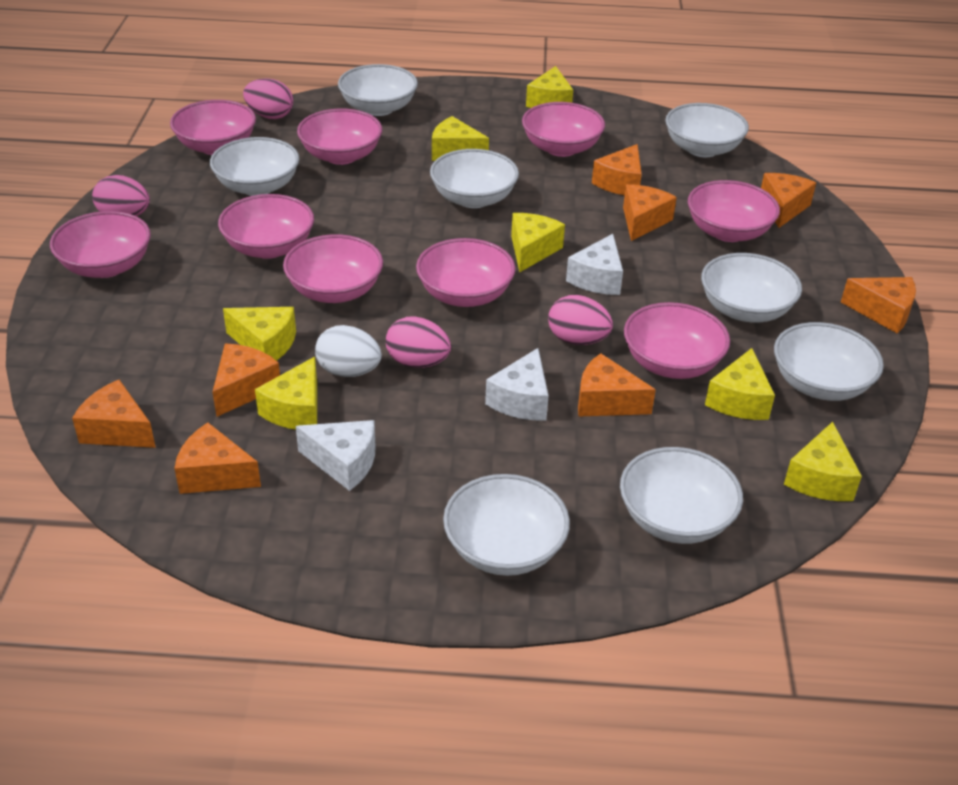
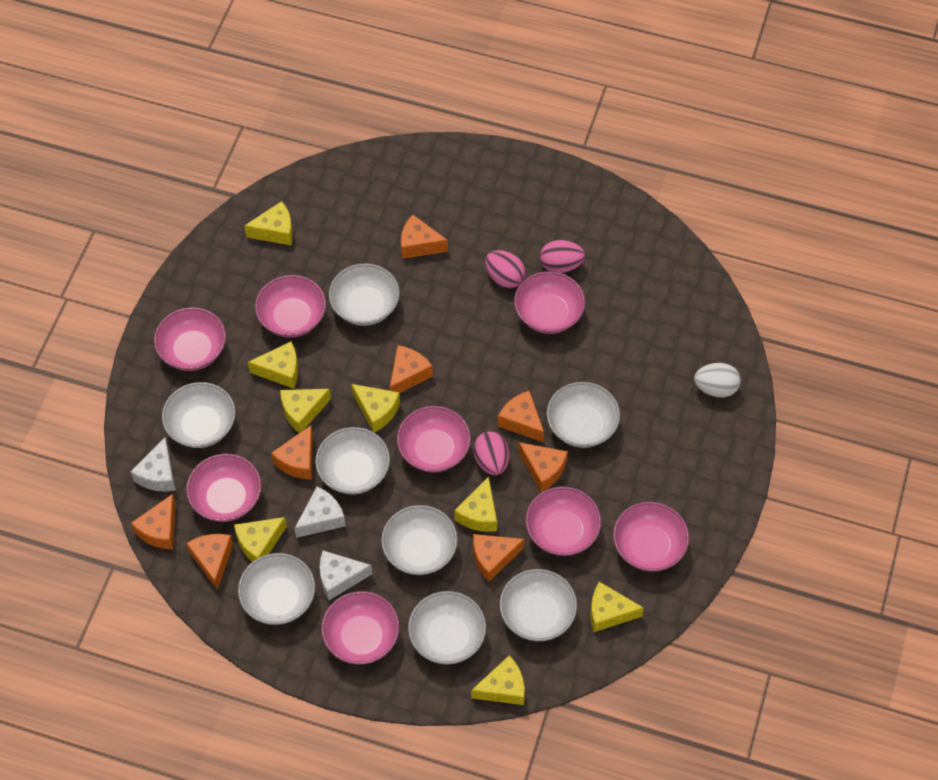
pink bowl: [50,211,151,278] [170,100,256,155] [218,194,314,259] [283,234,383,303] [297,109,382,165] [416,238,516,307] [522,102,605,157] [624,302,730,379] [688,180,780,242] = 9 -> [154,307,226,371] [186,454,262,522] [255,275,326,338] [321,591,399,665] [397,406,471,473] [514,271,585,334] [525,486,601,556] [613,502,689,572] = 8
pink egg: [92,175,150,216] [243,78,293,119] [386,316,451,368] [548,295,613,345] = 4 -> [473,431,509,475] [485,250,526,288] [540,240,585,273] = 3
yellow cheese: [223,307,296,361] [255,357,317,430] [432,116,489,161] [511,213,565,272] [526,66,573,108] [705,348,775,420] [784,422,862,501] = 7 -> [234,517,287,562] [244,201,293,245] [248,342,298,389] [280,389,331,433] [351,384,400,433] [454,476,497,532] [471,655,525,705] [590,582,644,632] = 8

